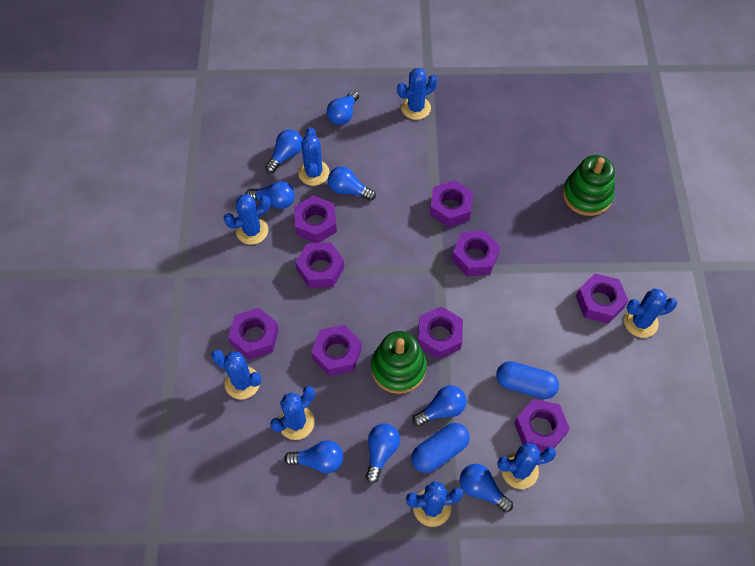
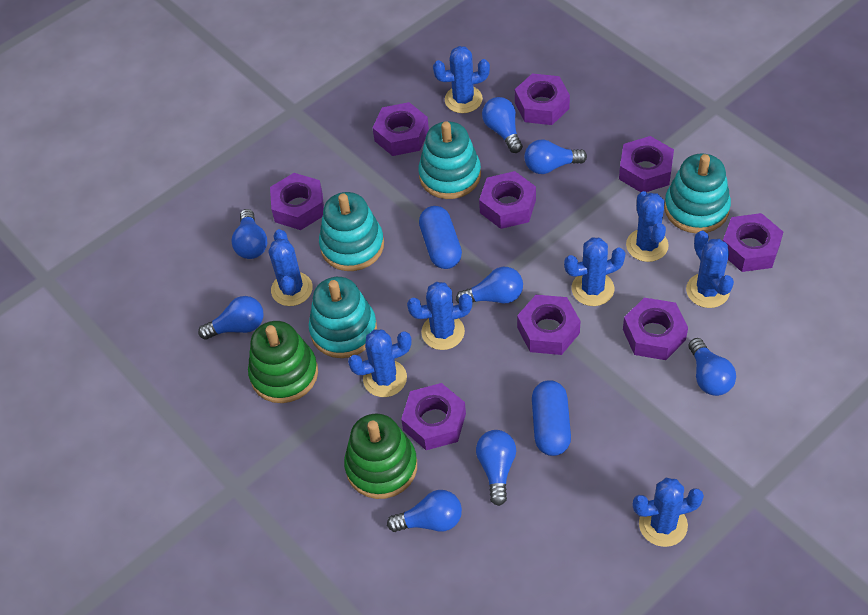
turquoise stacking toy: none = 0 -> [309,277,377,358] [319,192,384,271] [418,121,481,199] [664,153,731,233] = 4

